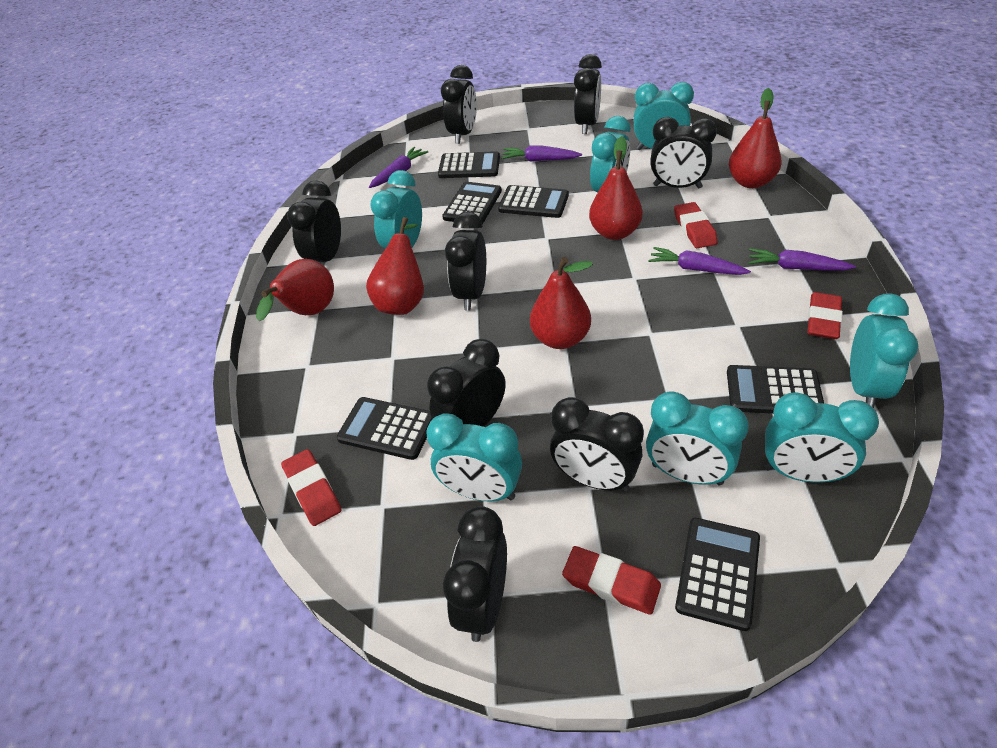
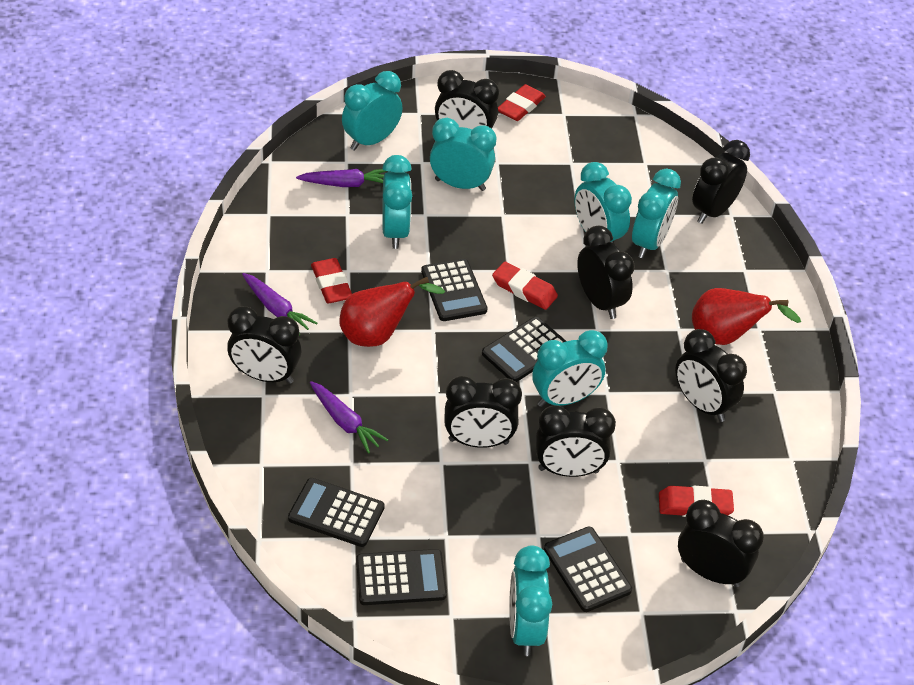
black calculator: [337,397,432,460] [438,151,500,178] [442,182,502,224] [498,185,569,218] [675,518,760,631] [727,365,824,414] = 6 -> [288,478,385,547] [356,549,447,605] [421,259,488,321] [482,317,566,382] [544,527,632,612] = 5
purple carrot: [369,147,428,188] [501,145,582,161] [648,247,751,275] [749,248,856,271] = 4 -> [242,273,317,336] [296,169,386,187] [310,381,388,454] = 3
red pear: [256,259,334,321] [366,217,424,315] [530,257,593,349] [589,136,643,240] [729,88,781,188] = 5 -> [340,277,445,347] [692,288,801,345] = 2

